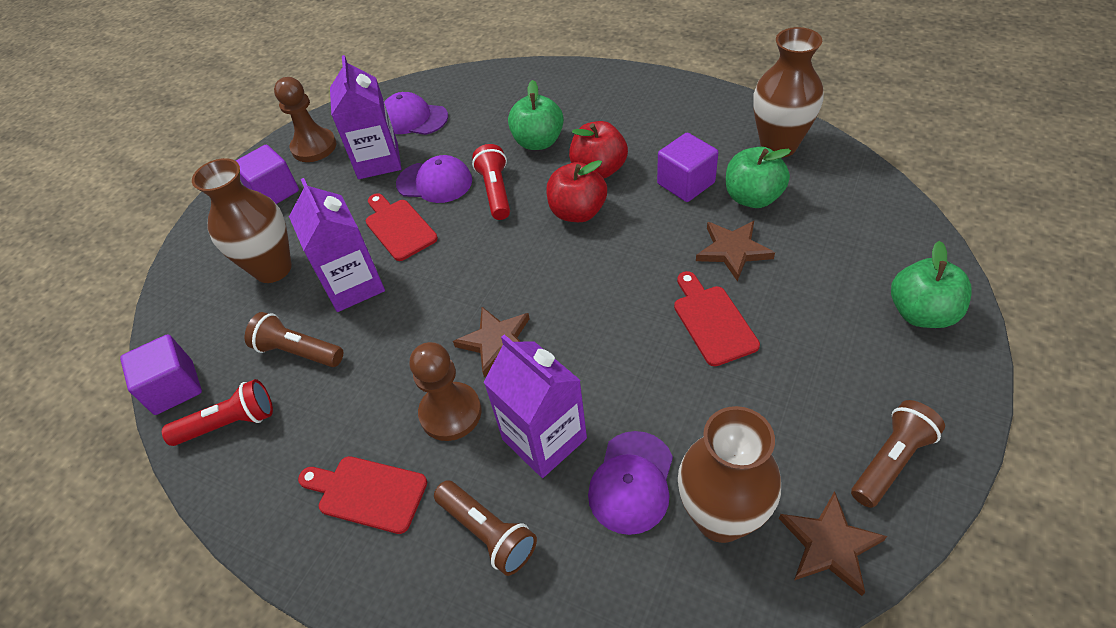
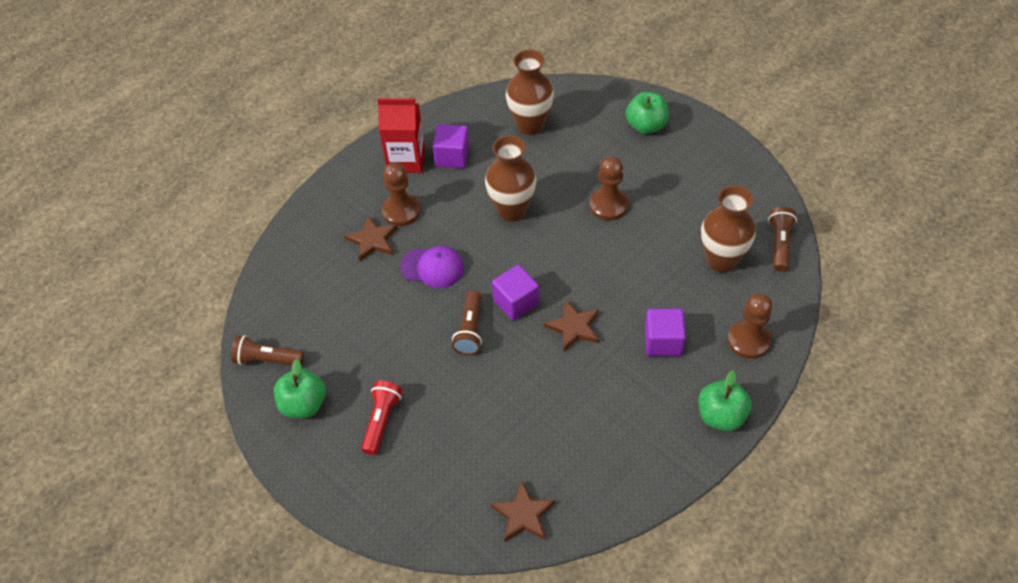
brown pawn: [274,77,336,162] [410,342,482,441] = 2 -> [382,162,421,226] [589,156,628,221] [728,293,773,359] = 3
purple cap: [384,92,448,135] [396,155,472,203] [588,431,673,535] = 3 -> [400,246,464,288] = 1
purple carton: [289,178,385,312] [330,55,401,179] [483,334,587,478] = 3 -> none = 0
red apple: [546,160,607,222] [569,121,628,179] = 2 -> none = 0
red carton: none = 0 -> [377,98,425,173] = 1
red cutting board: [298,456,427,534] [366,193,438,261] [674,271,760,366] = 3 -> none = 0
red flashlight: [162,379,273,446] [472,144,510,220] = 2 -> [361,381,402,455] = 1

